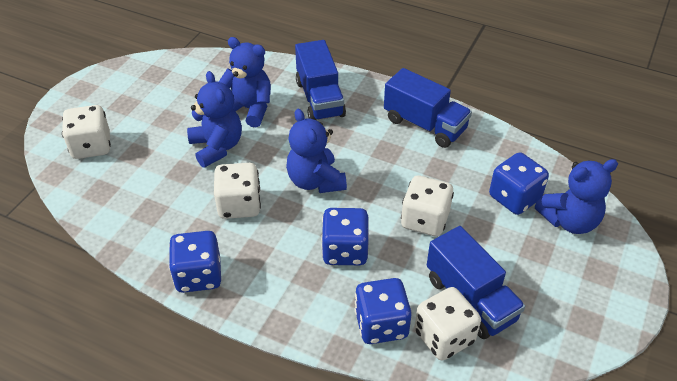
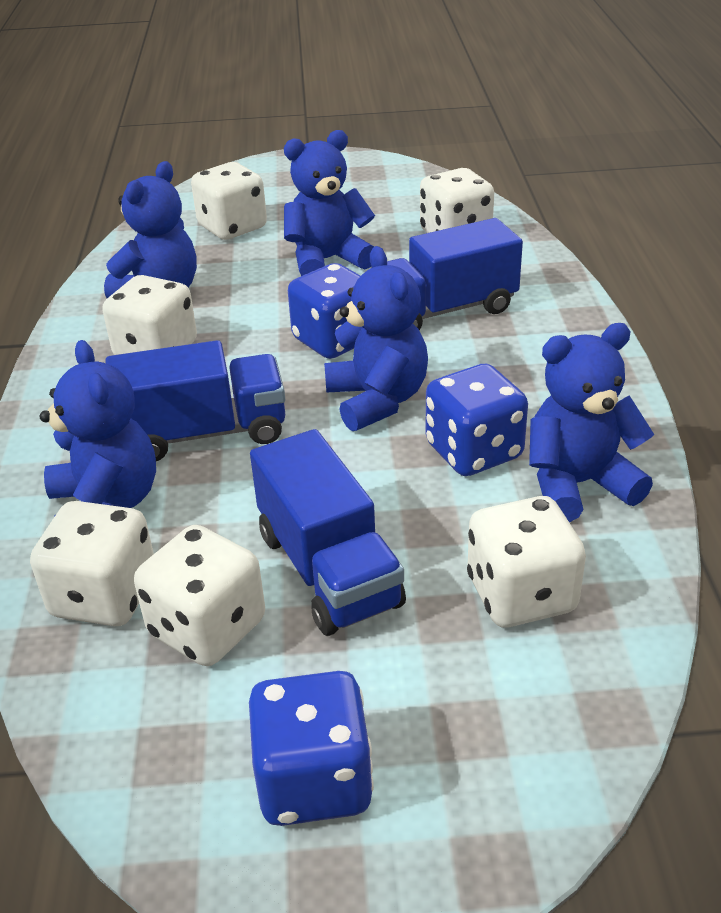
blue dice: [169,231,221,293] [321,208,369,265] [354,278,412,344] [489,152,549,215] = 4 -> [249,671,374,826] [288,263,360,359] [426,364,528,476] = 3
blue teddy bear: [187,71,242,168] [219,37,271,127] [286,109,347,193] [535,159,618,234] = 4 -> [40,340,156,517] [104,161,197,298] [284,130,375,276] [324,246,428,431] [529,323,654,523] = 5
white dice: [62,105,111,159] [214,163,261,219] [401,175,454,236] [415,287,481,361] = 4 -> [30,501,154,626] [102,275,197,355] [134,525,265,666] [191,162,267,240] [420,168,494,233] [467,496,586,628] = 6

